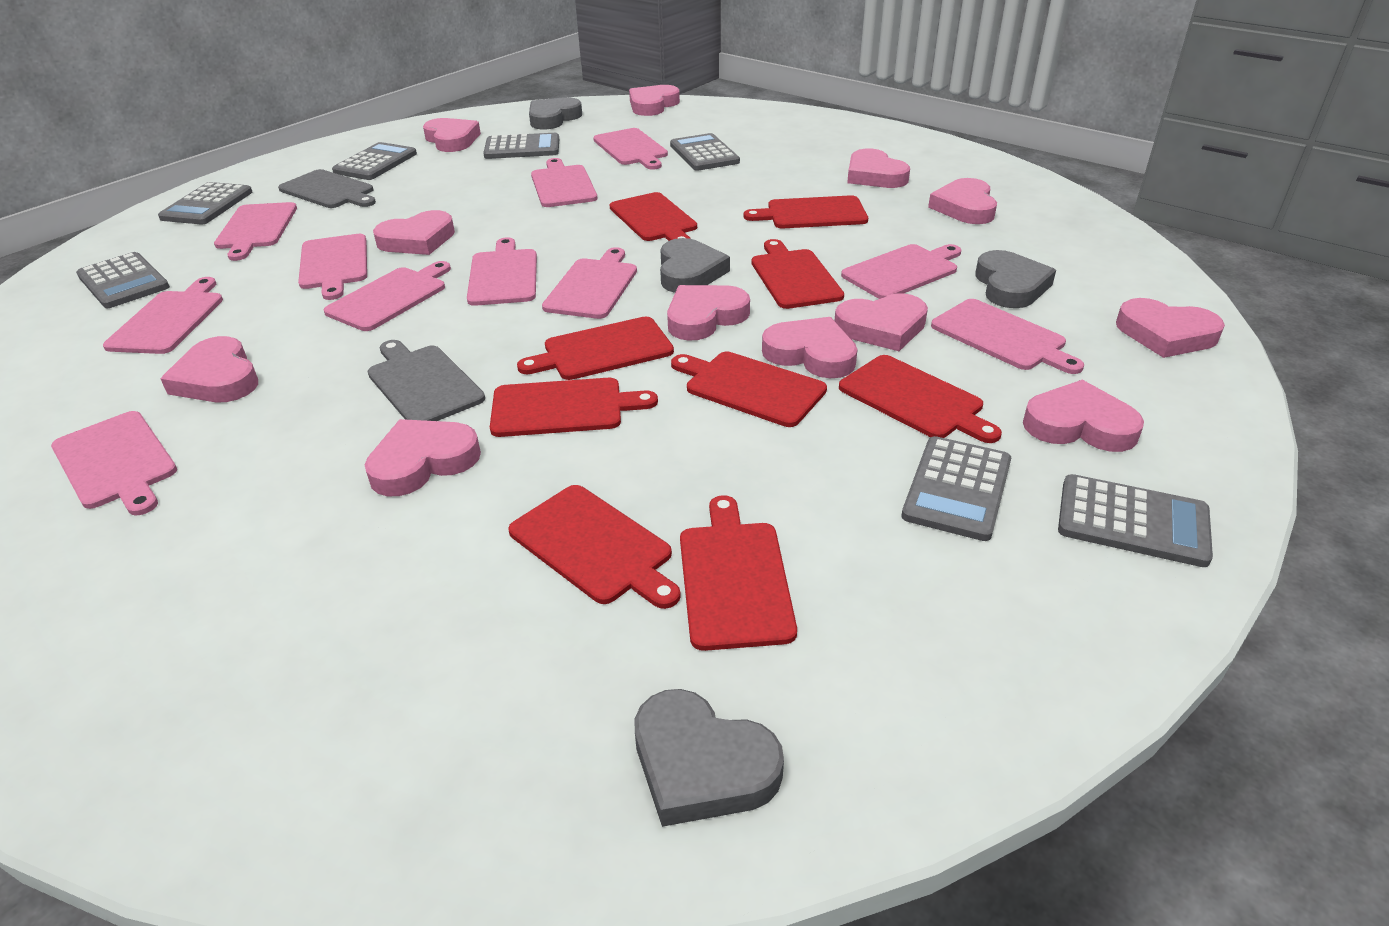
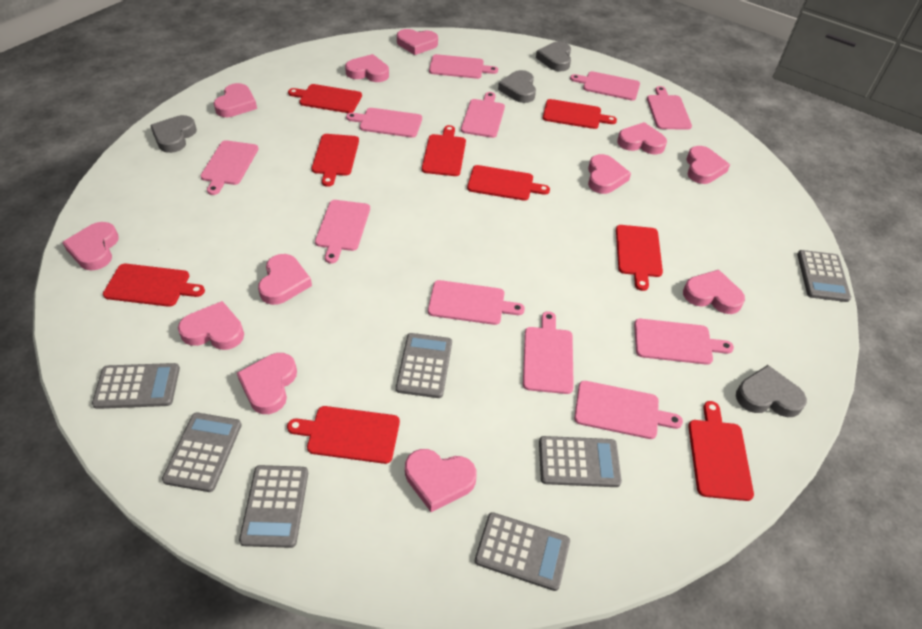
grey cutting board: [278,169,376,208] [367,340,485,421] = 2 -> none = 0

